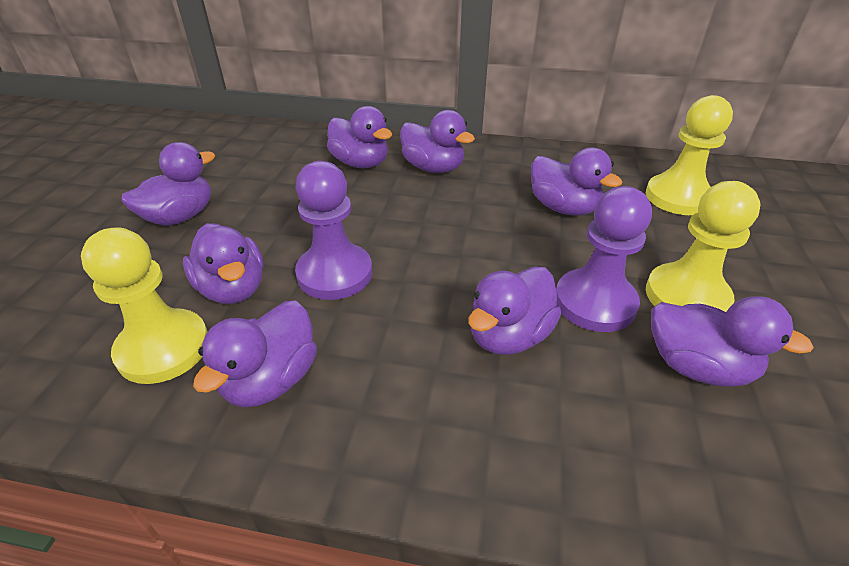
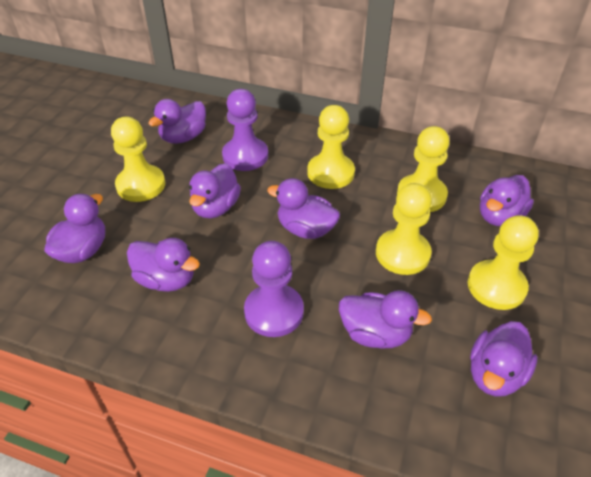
yellow pawn: [81,227,208,384] [646,95,733,215] [646,181,760,312] = 3 -> [111,117,165,202] [307,105,355,189] [376,183,432,275] [397,126,450,212] [468,215,539,310] = 5

